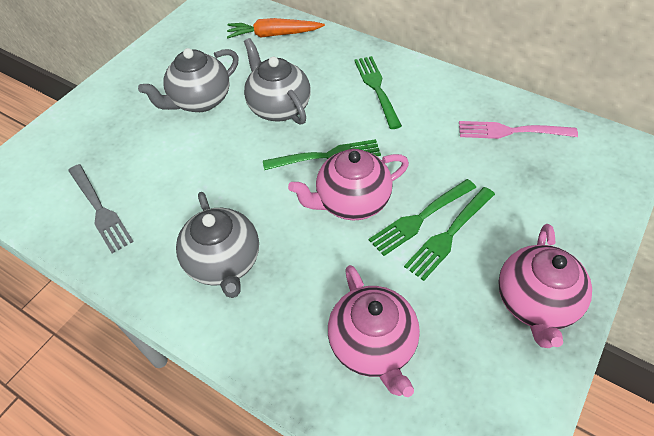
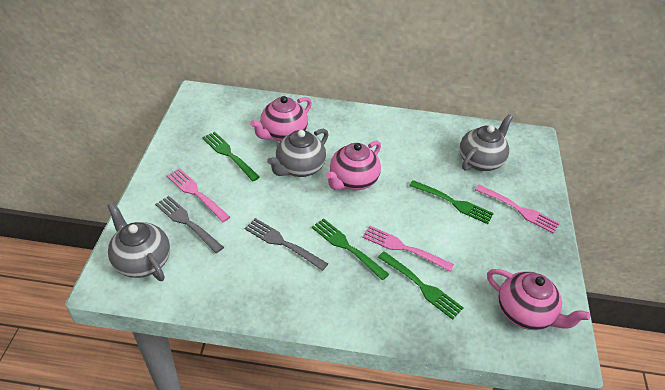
grey fork: [68,164,134,253] = 1 -> [155,196,224,253] [245,218,328,271] = 2
orange carrot: [227,18,325,39] = 1 -> none = 0
pink fork: [459,121,578,139] = 1 -> [167,168,230,222] [362,226,454,272] [475,185,560,234] = 3

